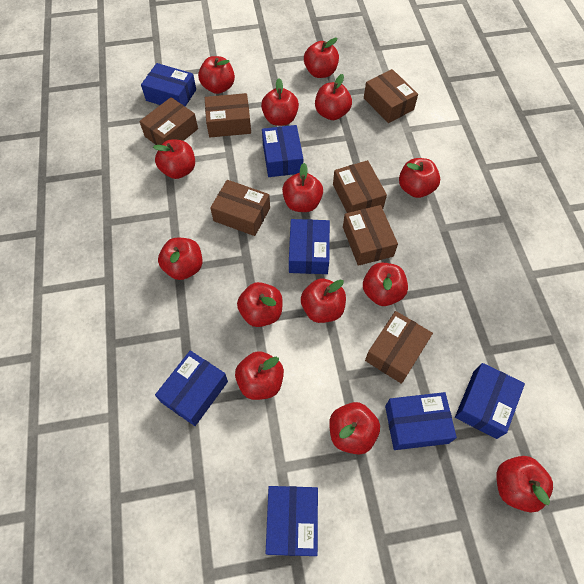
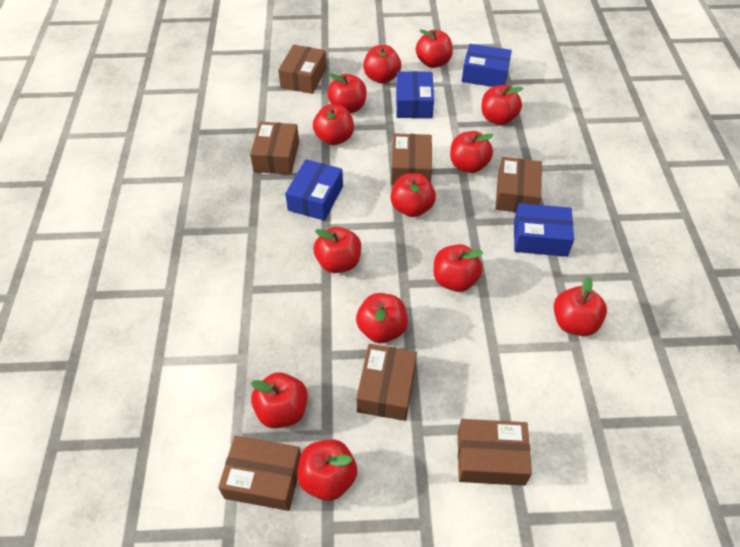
blue box: [141,63,196,107] [155,350,228,426] [262,125,303,177] [266,486,318,556] [289,219,330,274] [385,392,457,450] [455,363,525,439] = 7 -> [285,159,343,221] [396,71,434,118] [462,44,512,87] [514,203,574,257] = 4
red apple: [153,140,195,179] [158,238,203,280] [198,56,235,94] [235,351,284,400] [237,282,283,327] [261,78,299,126] [282,163,323,212] [301,279,346,323] [304,38,339,78] [315,74,352,120] [329,402,380,455] [363,263,408,306] [399,158,440,198] [496,456,553,512] = 14 -> [251,373,308,428] [297,439,357,501] [313,104,354,145] [313,227,361,273] [327,73,367,113] [356,293,408,343] [363,45,401,84] [391,173,436,217] [416,29,453,68] [434,244,483,292] [450,131,494,173] [481,85,523,125] [554,276,607,336] = 13

